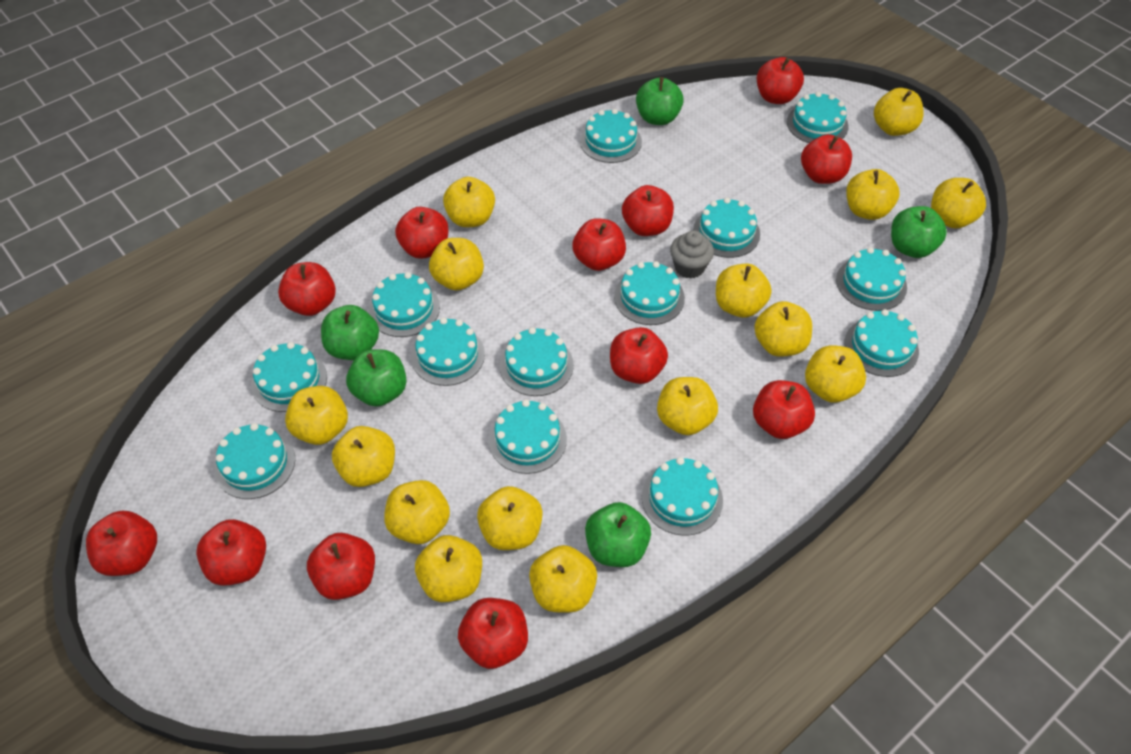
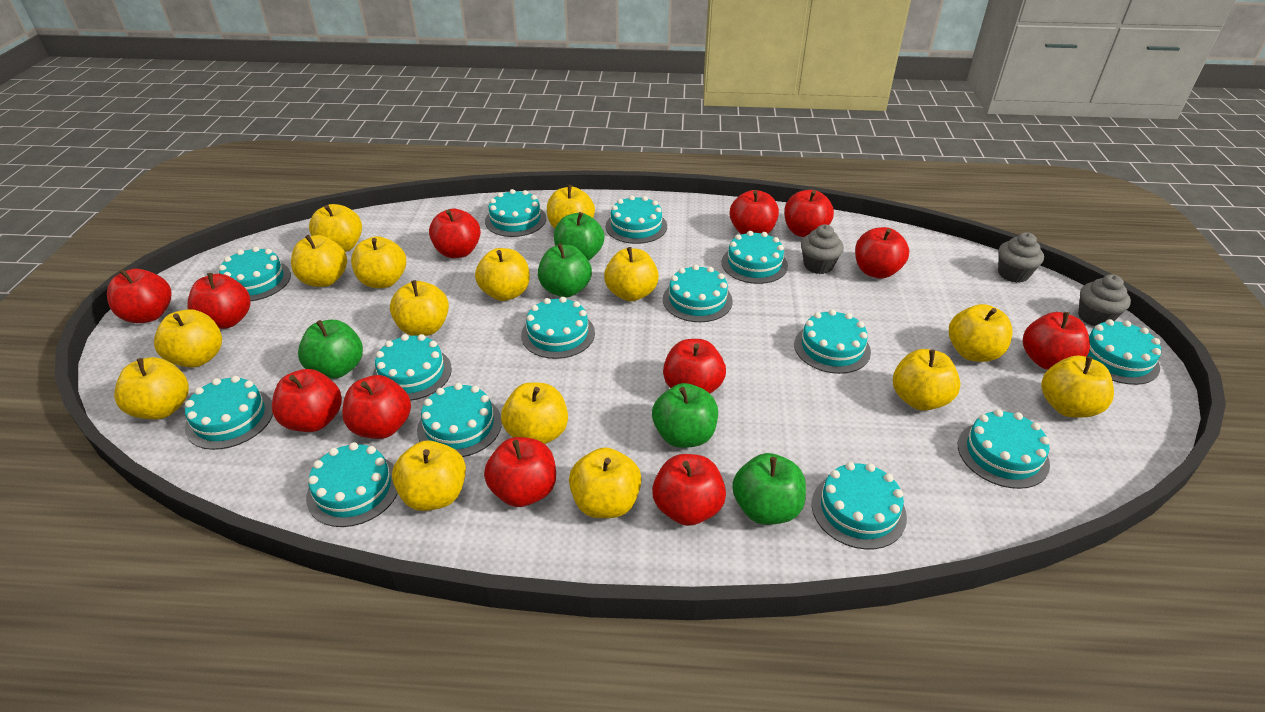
grey cupcake: [670,230,714,279] = 1 -> [801,224,844,274] [998,232,1044,283] [1078,274,1131,326] = 3
turquoise cake: [215,423,295,499] [251,342,327,412] [369,272,440,337] [411,318,485,386] [489,400,567,474] [500,327,574,396] [580,109,642,163] [614,261,685,325] [642,457,723,536] [693,198,760,258] [787,92,849,143] [836,247,907,311] [844,309,919,377] = 13 -> [185,376,273,450] [219,247,291,301] [306,442,398,527] [372,334,452,401] [417,383,502,457] [485,189,546,237] [521,297,595,359] [606,195,667,244] [663,265,733,322] [722,231,788,284] [794,309,871,374] [812,462,907,549] [958,409,1050,489] [1088,319,1161,385] = 14

